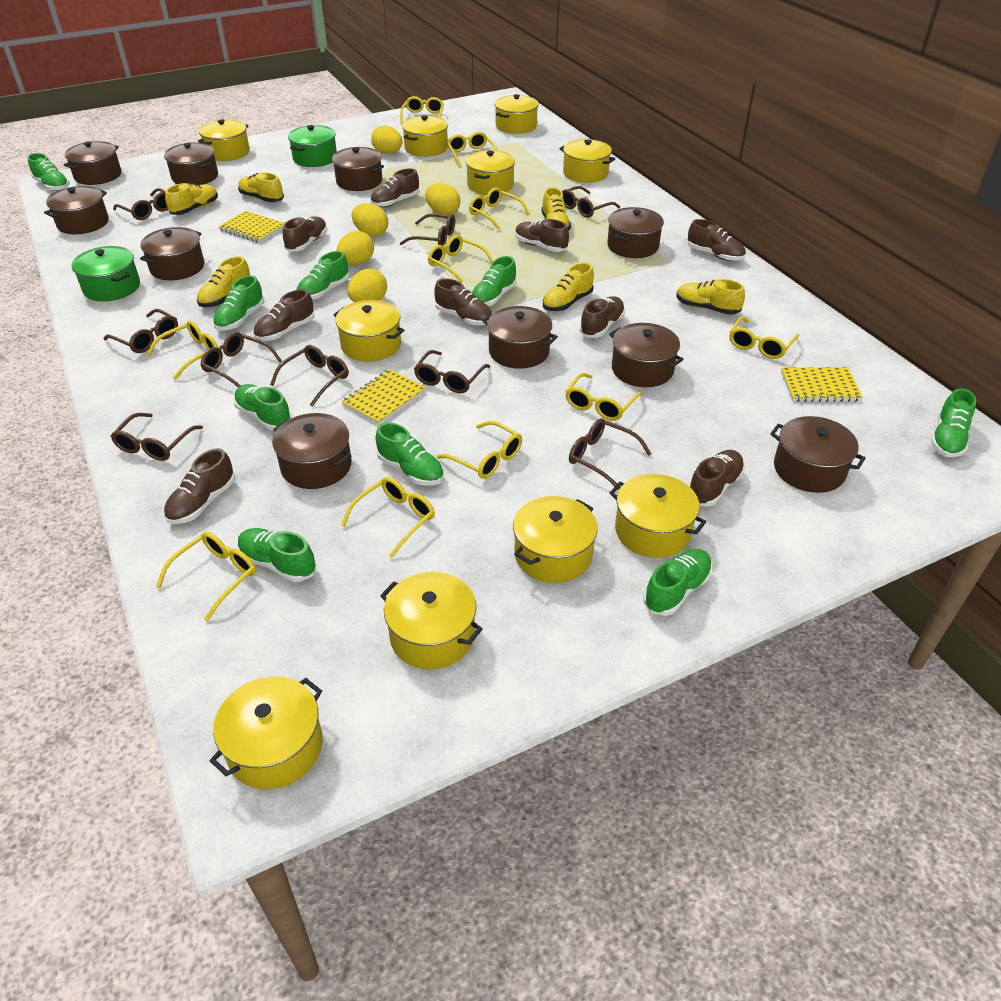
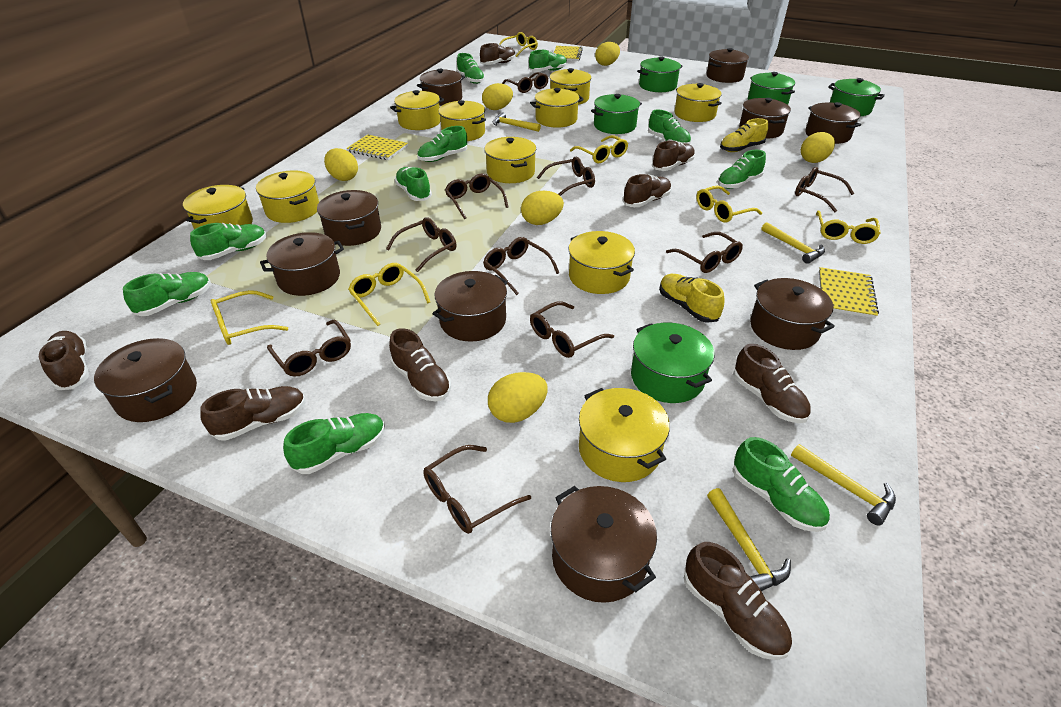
brown glasses: [103,309,178,353] [111,413,203,461] [113,188,168,220] [200,332,282,387] [270,345,349,407] [400,214,455,246] [414,350,490,393] [562,186,620,218] [569,418,652,490] = 9 -> [267,320,351,377] [386,217,456,272] [423,445,531,534] [445,174,508,219] [483,237,559,295] [502,72,549,93] [530,301,614,358] [537,157,595,196] [666,232,743,273] [795,167,854,212] = 10
brown shoe: [164,448,235,524] [253,289,315,341] [283,216,327,252] [370,168,420,207] [434,278,492,325] [515,219,569,252] [579,296,625,338] [688,219,746,261] [690,450,745,507] = 9 -> [39,331,89,390] [200,386,306,441] [389,328,451,401] [480,43,516,65] [623,174,671,207] [652,141,695,171] [684,542,792,660] [733,344,811,423] = 8
green pot: [72,246,140,301] [288,125,337,167] = 2 -> [591,94,642,134] [631,323,714,403] [637,57,683,92] [748,72,795,105] [828,78,885,116] = 5
green shoe: [27,153,70,191] [213,275,264,331] [234,384,292,430] [237,528,316,582] [297,251,349,300] [375,422,444,486] [472,256,517,306] [644,549,713,616] [931,388,976,457] = 9 -> [123,272,211,316] [190,223,267,260] [283,413,385,474] [395,167,432,201] [417,126,467,162] [457,53,485,84] [529,50,567,72] [648,109,691,144] [718,150,766,189] [733,437,830,532] = 10
yellow egg: [337,231,374,265] [347,269,387,302] [352,203,388,237] [371,125,402,154] [425,183,460,215] = 5 -> [324,148,358,181] [482,83,513,110] [488,372,548,423] [521,191,564,225] [595,42,620,66] [801,132,835,163] = 6
yellow glasses: [146,321,218,380] [156,532,256,621] [341,477,435,558] [400,96,444,125] [428,235,493,283] [436,421,522,479] [447,132,497,167] [469,187,530,230] [565,373,643,421] [729,317,799,359] = 10 -> [211,290,288,345] [348,263,430,326] [499,32,538,57] [570,135,628,164] [697,186,762,223] [816,211,881,244] = 6
yellow hammer: none = 0 -> [493,112,541,132] [707,488,791,591] [762,222,825,264] [791,444,896,525] = 4
yellow shoe: [165,183,218,215] [197,256,250,307] [238,172,284,202] [542,187,571,231] [543,263,594,311] [676,279,745,315] = 6 -> [659,274,725,323] [720,118,768,152] = 2

